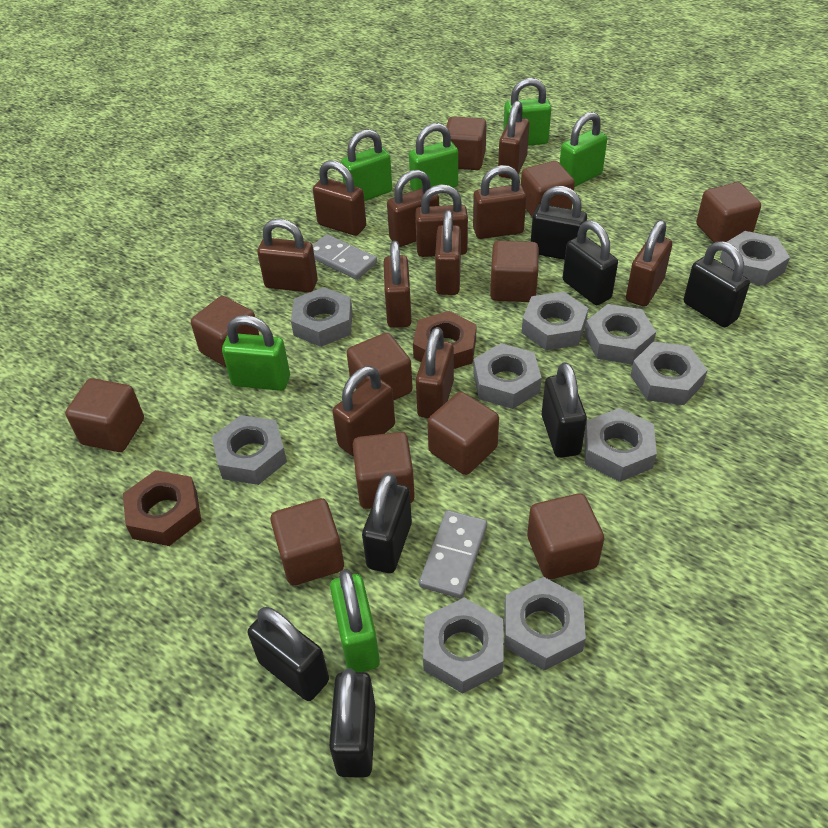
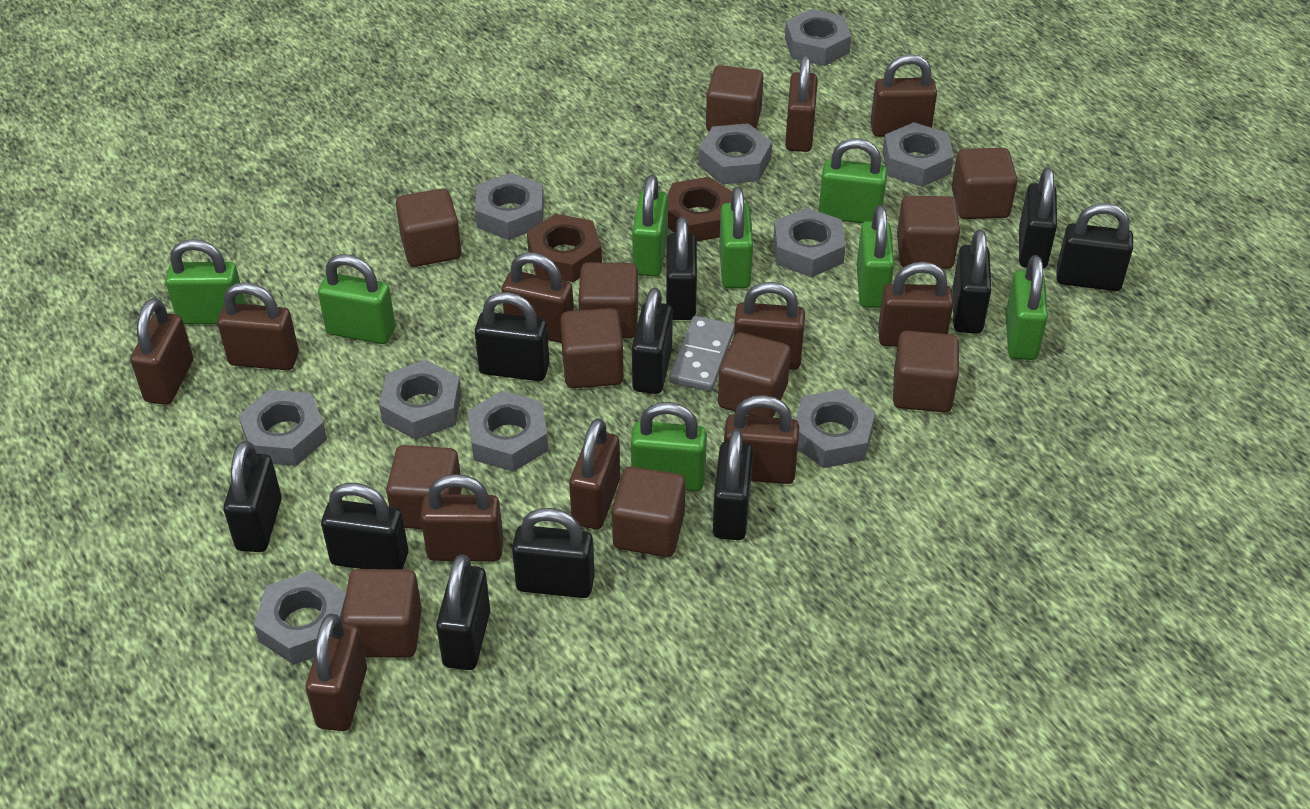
black padlock: [248,607,329,701] [329,668,375,777] [362,473,412,573] [531,186,587,260] [542,362,587,458] [563,220,618,305] [684,241,750,327] = 7 -> [223,441,282,552] [321,483,408,569] [436,554,490,670] [475,292,549,381] [512,508,595,598] [632,288,673,394] [666,217,697,320] [713,429,753,540] [952,230,991,333] [1019,167,1057,269] [1056,203,1133,291] = 11
green padlock: [222,315,290,391] [330,569,380,672] [341,129,392,201] [409,123,458,191] [503,78,551,146] [560,112,607,187] = 6 -> [165,239,245,325] [318,254,395,344] [631,402,707,491] [632,175,668,277] [719,187,753,288] [819,138,887,224] [857,205,894,308] [1005,255,1048,360] = 8
grey domino: [313,234,377,280] [419,510,487,598] = 2 -> [669,316,734,391] = 1

